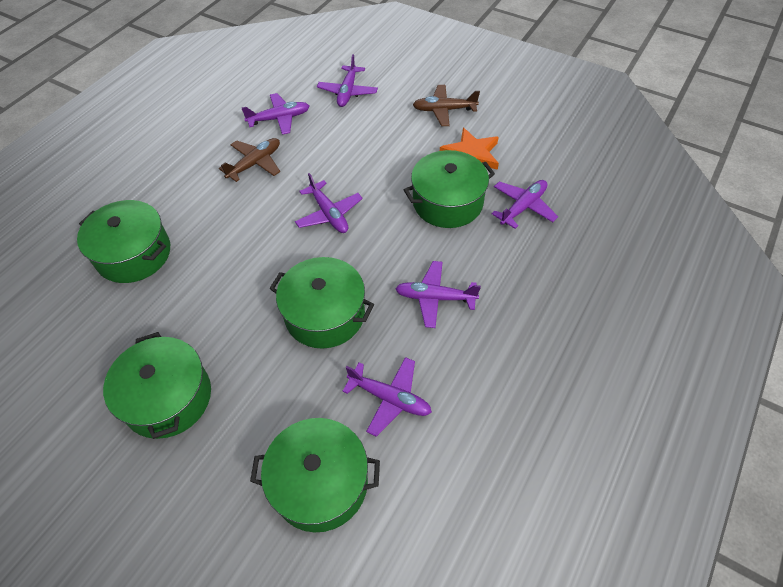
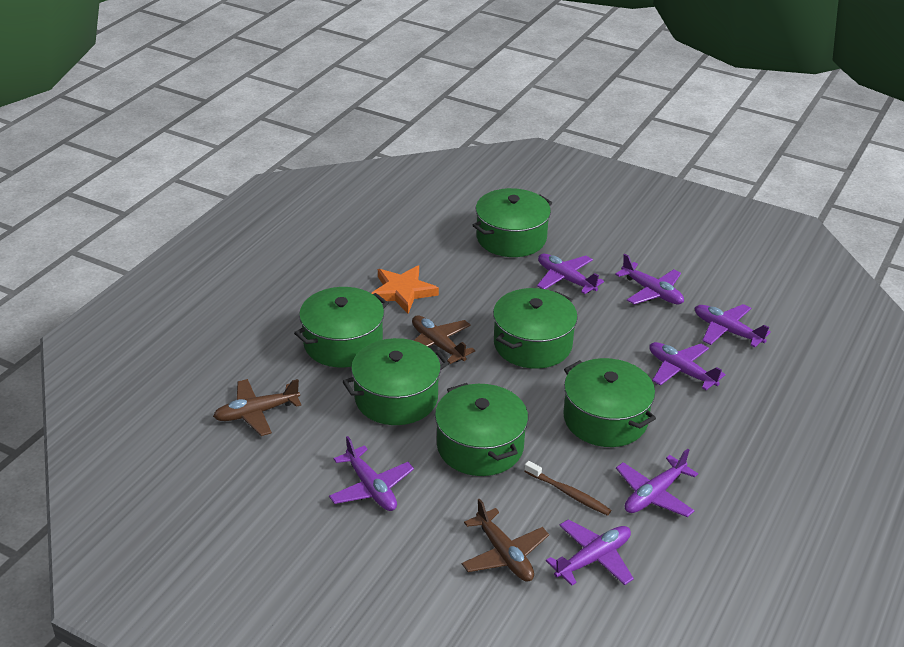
brown plane: [219,138,280,182] [413,85,480,126] = 2 -> [213,379,301,436] [412,315,475,364] [462,498,549,581] = 3
brown toothbrush: none = 0 -> [524,461,612,516] = 1
green pot: [77,200,170,283] [103,332,211,439] [250,418,380,533] [269,257,374,349] [404,150,495,228] = 5 -> [294,287,388,367] [342,338,449,425] [435,383,528,476] [472,188,552,257] [493,288,578,369] [563,358,656,447] = 6
purple plane: [242,93,309,135] [295,173,363,233] [317,54,378,107] [343,357,432,437] [395,261,481,328] [492,180,558,229] = 6 -> [329,436,414,511] [537,254,604,294] [546,519,634,586] [615,254,684,304] [616,449,698,517] [649,342,726,390] [695,304,771,348] = 7

